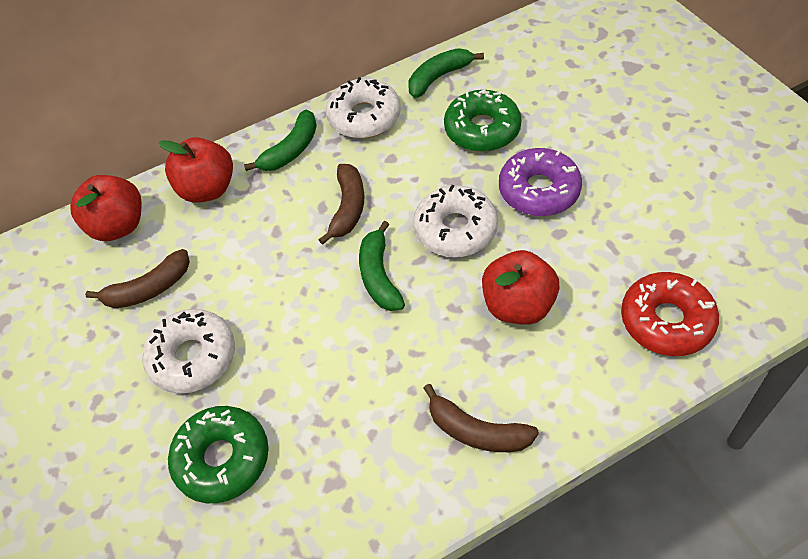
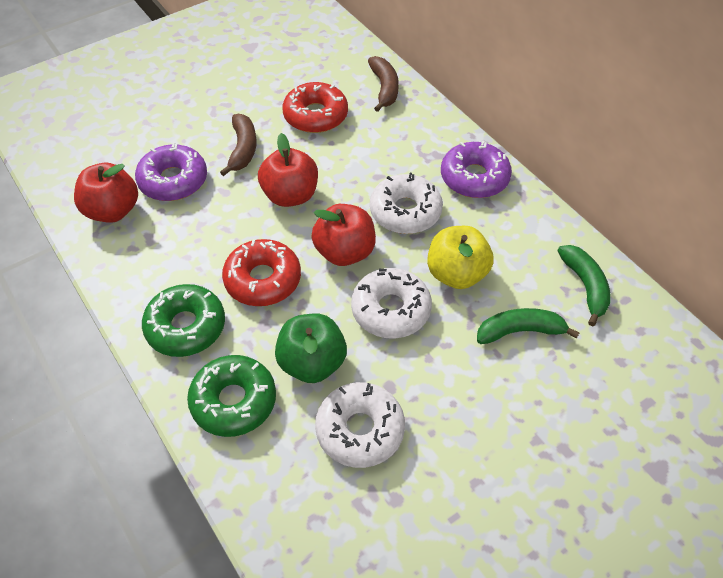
brown banana: [85,249,190,308] [319,164,365,245] [423,384,539,452] = 3 -> [220,114,256,176] [368,56,399,112] = 2
green apple: none = 0 -> [275,314,347,383] = 1
green banana: [244,110,317,171] [359,221,405,311] [408,48,484,98] = 3 -> [477,308,580,344] [557,245,611,326] = 2
purple donut: [499,148,582,216] = 1 -> [135,142,207,201] [441,140,512,198] = 2
red donut: [621,272,719,356] = 1 -> [222,239,301,306] [282,82,348,133] = 2
yellow apple: none = 0 -> [427,226,494,289] = 1

